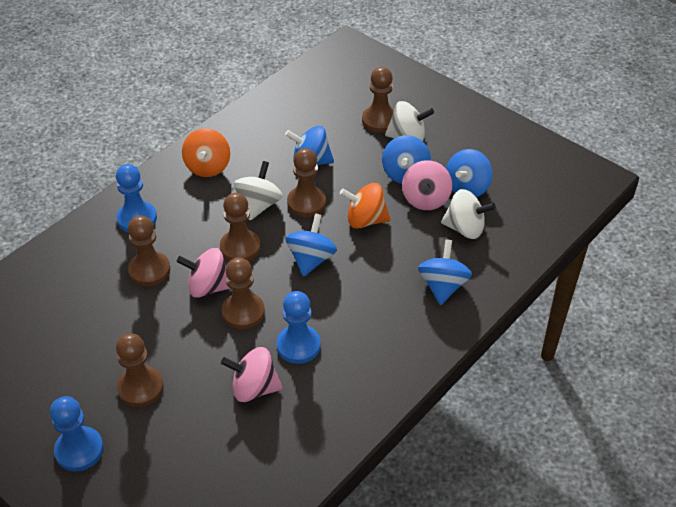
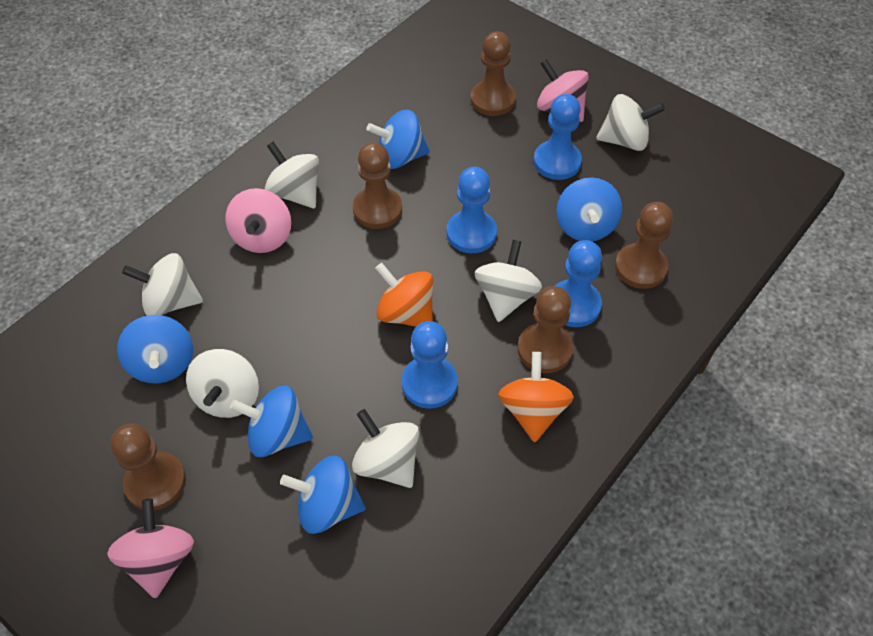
blue pawn: [50,396,104,472] [116,164,157,233] [276,291,321,364] = 3 -> [402,321,458,409] [447,167,497,253] [533,94,582,180] [555,240,602,327] = 4
brown pawn: [116,333,164,407] [128,216,170,286] [220,193,261,261] [222,257,265,329] [287,148,326,217] [362,67,394,133] = 6 -> [110,424,186,511] [353,142,402,229] [471,31,516,116] [517,286,573,373] [615,202,673,289] = 5
white spinning top: [234,161,283,220] [385,101,434,141] [441,189,496,239] = 3 -> [122,253,203,316] [186,349,259,418] [265,142,319,208] [352,409,419,488] [475,240,542,322] [596,94,665,151] = 6

